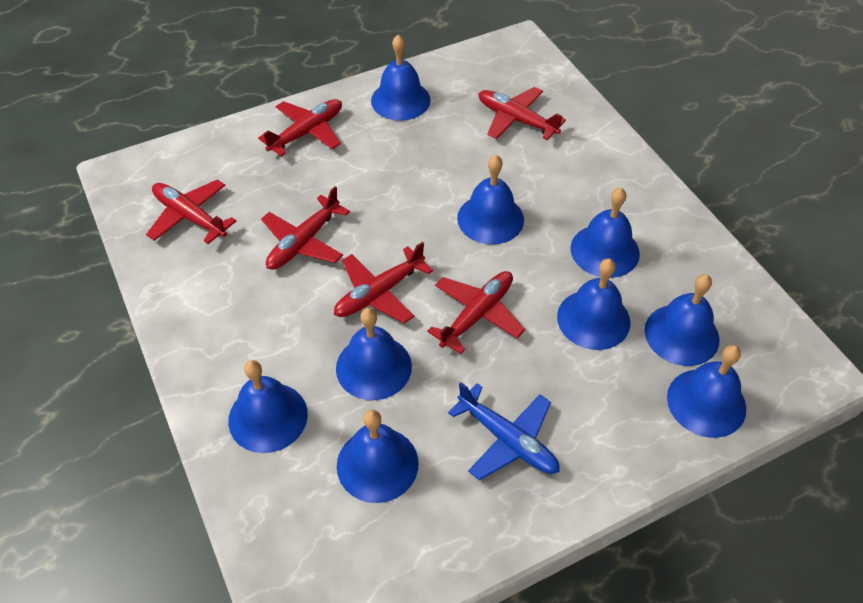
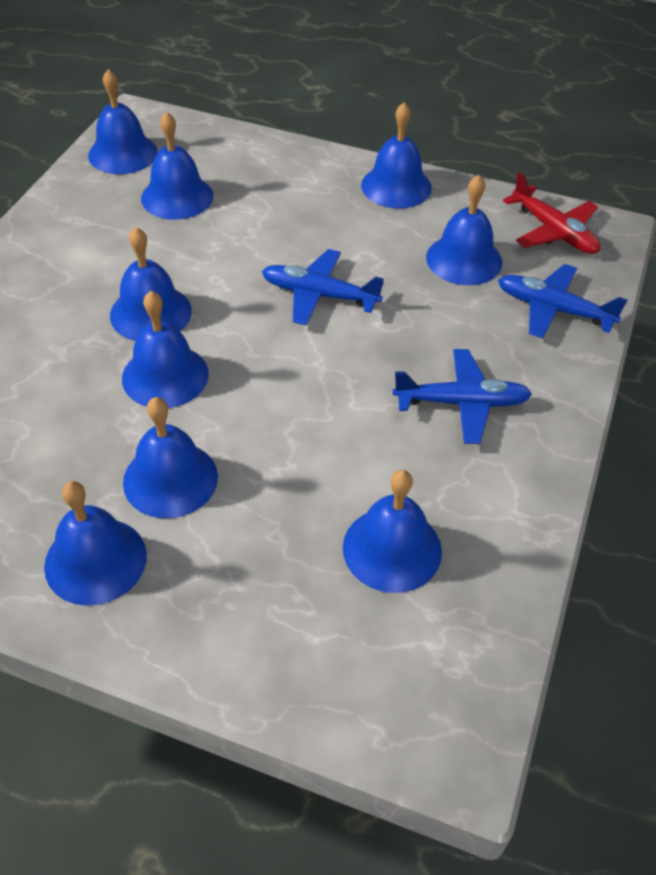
blue plane: [448,382,560,480] = 1 -> [262,249,384,326] [393,349,532,444] [498,264,627,338] = 3
red plane: [146,179,236,244] [258,99,342,156] [261,186,350,270] [334,242,433,323] [427,271,525,354] [478,87,566,140] = 6 -> [503,172,600,254] = 1

